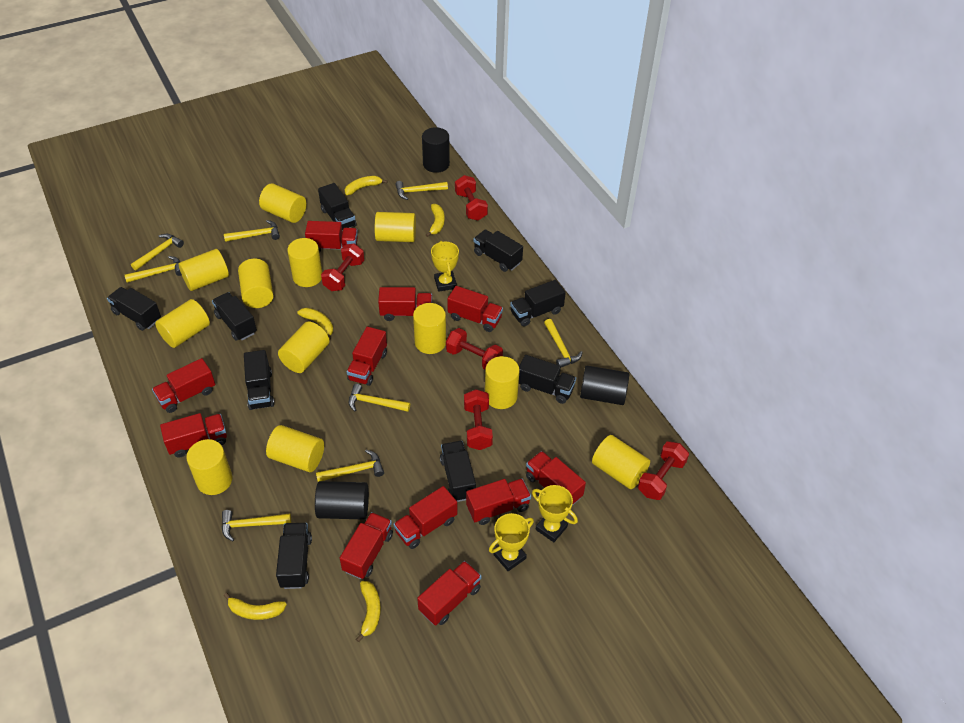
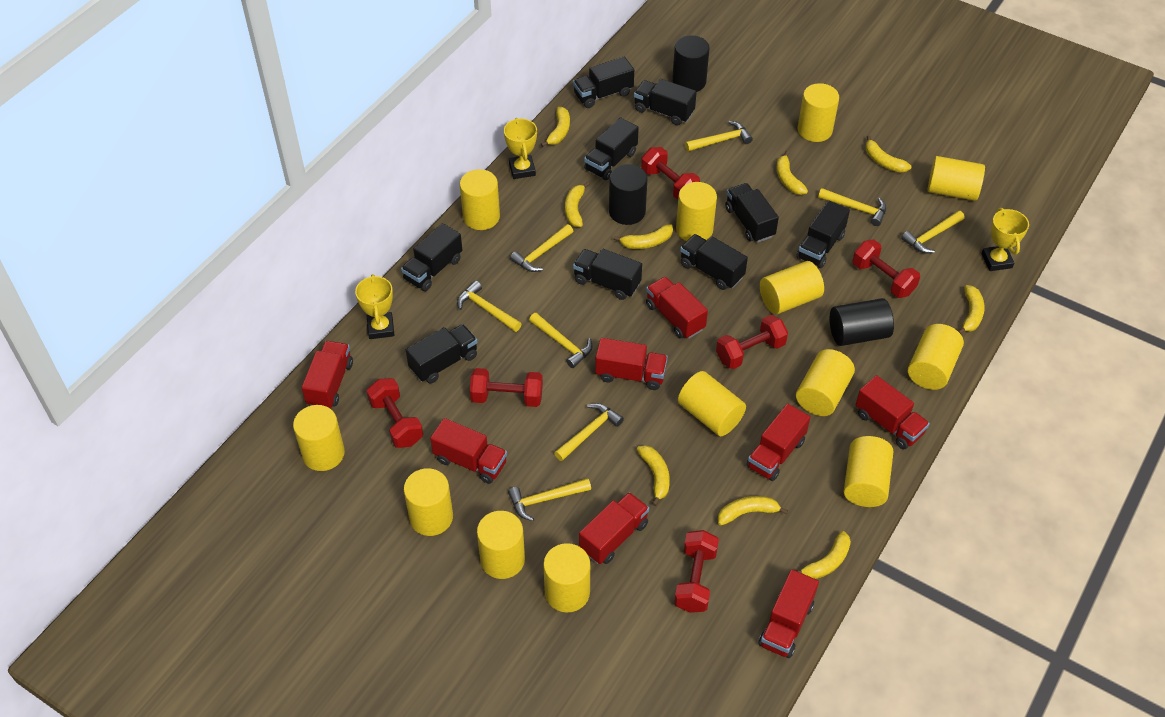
red dumbbell: [321,243,364,291] [446,328,503,369] [455,175,488,221] [464,389,493,450] [638,441,689,500] = 5 -> [367,378,423,448] [470,368,543,407] [641,147,700,200] [674,530,719,613] [716,315,788,369] [852,239,920,298] = 6
red truck: [152,358,215,413] [160,413,227,458] [305,221,358,253] [340,512,393,579] [347,326,387,386] [378,287,432,321] [393,486,457,549] [417,561,481,626] [447,286,503,332] [466,479,531,525] [526,451,586,506] = 11 -> [302,341,353,408] [430,418,507,484] [579,492,649,564] [595,338,668,390] [646,277,708,339] [746,404,810,481] [758,569,819,658] [855,375,930,449] = 8
yellow banana: [224,593,287,620] [297,308,333,340] [345,176,387,195] [356,581,381,642] [426,204,445,237] = 5 -> [541,107,570,147] [565,182,590,227] [613,224,673,249] [637,445,670,506] [718,496,788,525] [777,151,808,195] [795,531,851,579] [866,135,911,172] [958,285,985,334] = 9
yellow cylinder: [155,299,210,348] [178,249,229,291] [186,439,233,495] [238,259,274,308] [259,183,306,223] [266,425,324,472] [278,321,330,373] [287,238,322,287] [375,212,416,242] [413,303,446,354] [485,356,520,409] [592,435,650,489] = 12 -> [293,405,345,471] [404,468,453,536] [460,169,500,230] [477,511,525,579] [543,543,590,612] [676,182,717,241] [678,371,746,436] [760,261,824,314] [796,349,855,416] [798,83,839,142] [844,436,893,507] [908,324,964,390] [928,156,985,201] = 13

